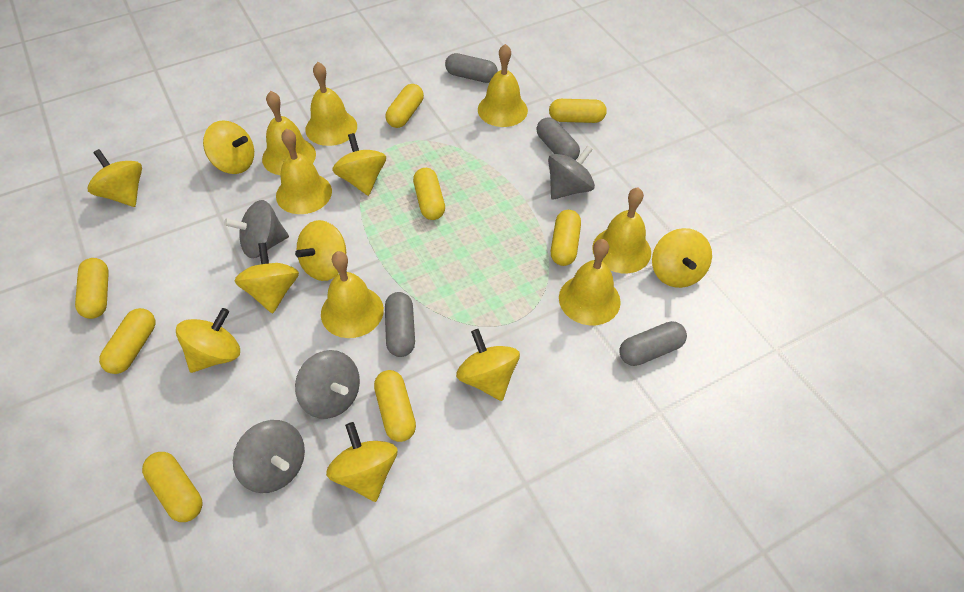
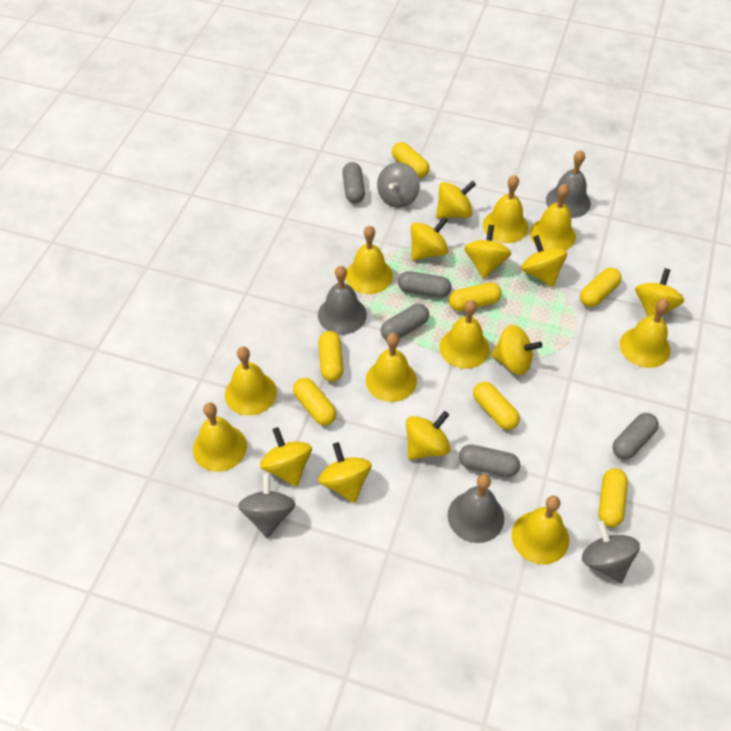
grey bell: none = 0 -> [318,266,367,334] [448,474,504,543] [546,150,591,218] = 3
grey capsule: [385,292,415,357] [445,53,498,83] [536,117,580,160] [619,321,687,366] = 4 -> [343,162,365,203] [381,304,429,340] [398,271,452,298] [459,444,520,477] [612,413,659,459] = 5
grey spinning top: [224,200,289,258] [233,420,305,493] [295,350,360,419] [548,145,595,200] = 4 -> [238,474,295,538] [377,162,420,208] [582,521,640,583] = 3
yellow bell: [262,91,316,175] [276,129,332,214] [305,62,357,146] [321,251,384,338] [478,44,528,127] [559,239,621,325] [592,187,651,273] = 7 -> [193,403,247,472] [225,346,277,416] [346,225,393,294] [366,333,417,402] [439,300,490,369] [483,175,528,243] [512,496,569,564] [530,184,576,250] [620,299,670,368] = 9
yellow capsule: [75,258,109,319] [99,308,155,374] [142,452,202,522] [374,370,416,442] [386,84,424,128] [413,168,445,220] [549,99,607,123] [551,210,581,266] = 8 -> [293,378,337,425] [318,331,343,382] [392,142,430,178] [449,282,502,311] [473,382,520,430] [580,268,622,307] [599,468,628,527] = 7

